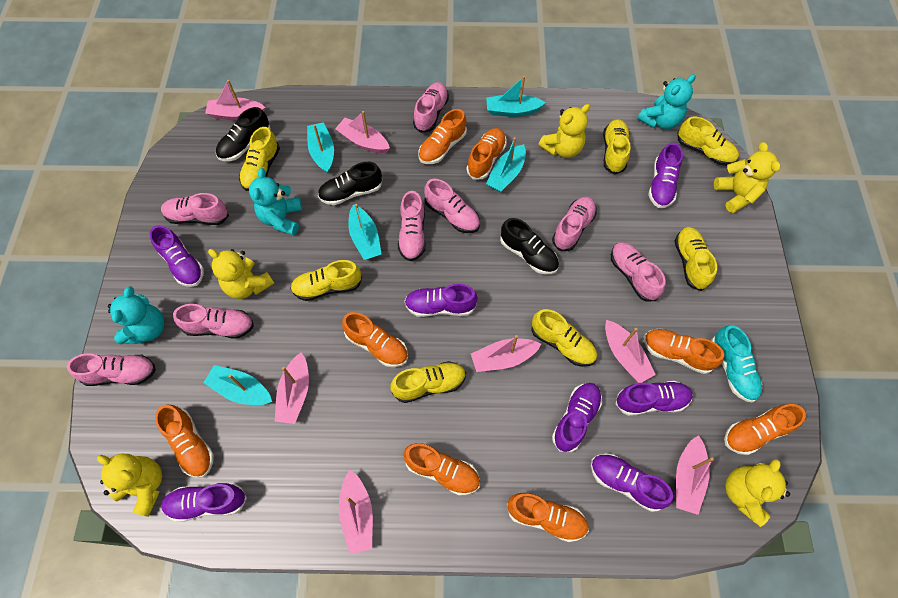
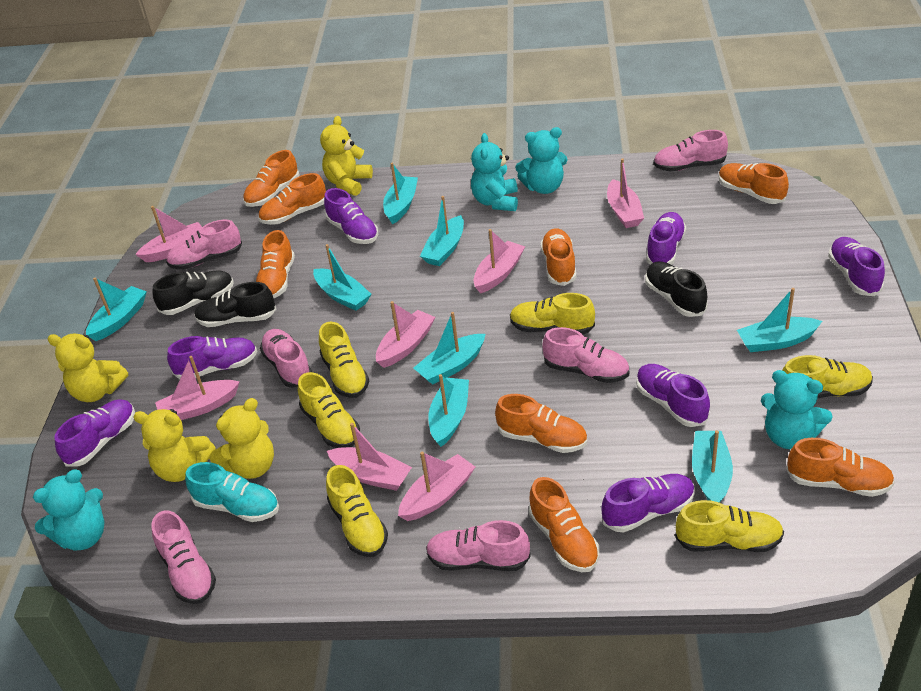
pink shoe: [67,353,156,386] [161,193,229,225] [173,304,254,339] [398,191,426,261] [413,82,449,133] [424,179,480,233] [552,196,597,251] [611,242,666,301] = 8 -> [152,511,216,604] [166,220,242,270] [260,329,312,388] [426,520,531,571] [542,327,629,383] [653,130,728,172] = 6
turquoise boat: [203,365,272,405] [307,122,334,173] [348,204,381,260] [486,76,545,117] [486,137,526,192] = 5 -> [86,277,147,341] [313,244,372,311] [383,163,418,224] [414,312,485,385] [420,196,464,266] [428,374,469,447] [692,430,733,502] [737,288,822,352] = 8
turquoise teddy bear: [108,286,164,344] [249,168,302,235] [637,74,696,129] = 3 -> [33,469,105,550] [471,133,518,211] [515,127,568,194] [761,370,833,449] = 4
yellow shoe: [239,127,280,191] [290,260,362,301] [391,361,466,403] [531,309,597,367] [603,119,631,174] [675,227,717,291] [677,117,739,166] = 7 -> [298,372,360,448] [319,322,369,398] [326,465,388,557] [510,293,595,335] [675,500,784,552] [782,355,873,399] = 6
yellow teddy bear: [97,453,162,517] [208,249,274,299] [538,104,590,158] [714,142,780,213] [725,459,790,527] = 5 -> [48,334,128,402] [133,409,216,482] [209,398,274,479] [320,116,373,196] = 4

